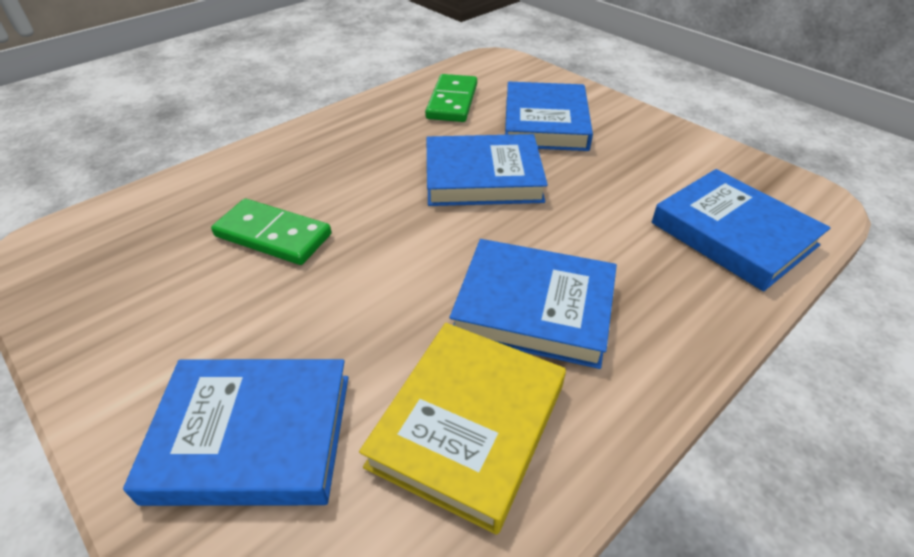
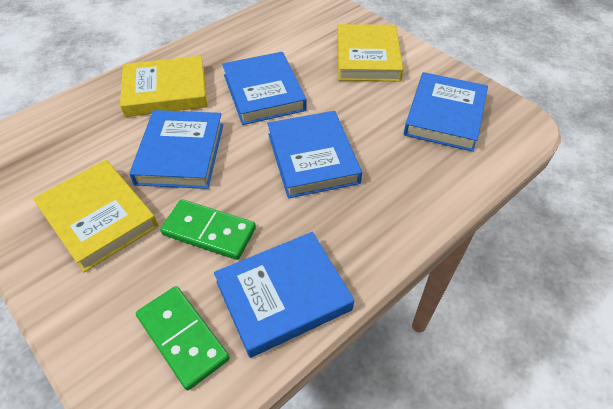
yellow book: [359,323,566,535] = 1 -> [33,160,158,272] [120,56,207,117] [337,24,403,81] = 3

